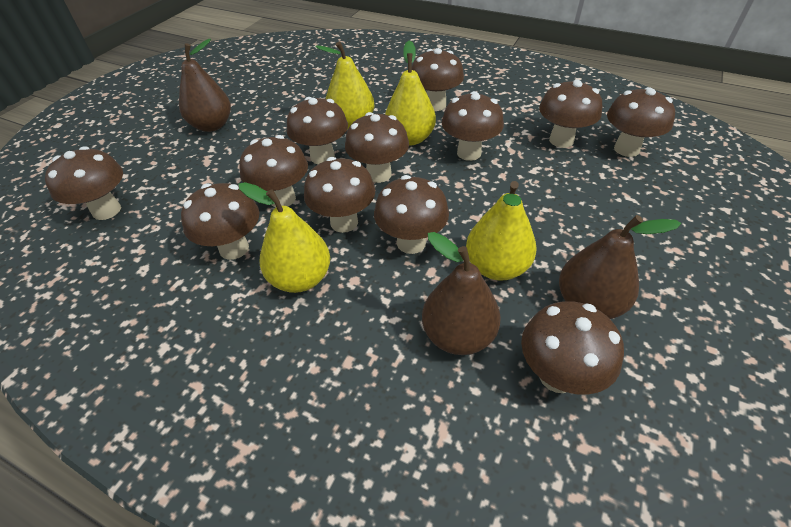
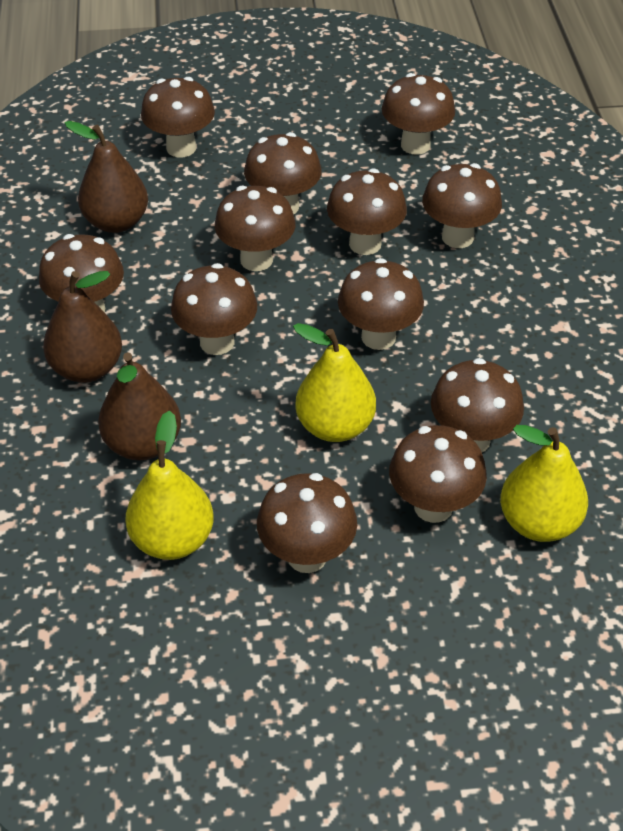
yellow pear: [238,182,330,293] [316,41,374,128] [385,40,436,146] [466,181,537,280] = 4 -> [125,410,214,560] [293,323,376,442] [500,425,588,542] = 3

